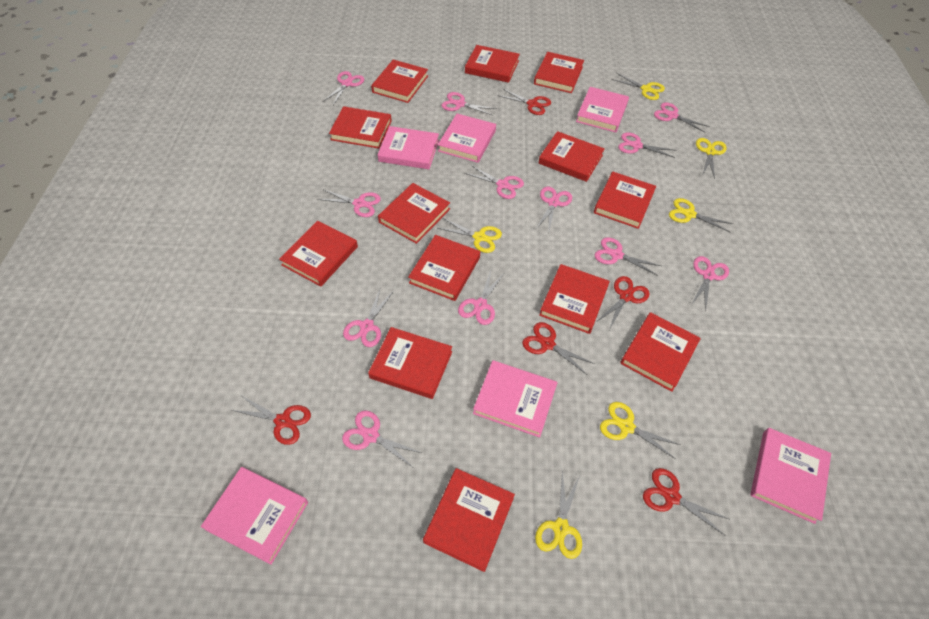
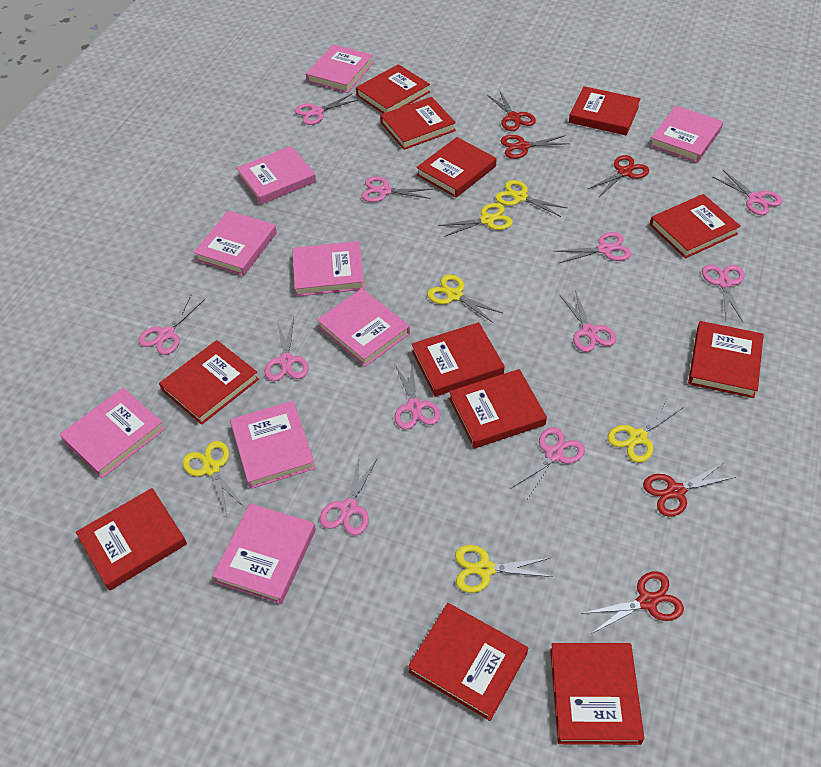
pink book: [201,467,308,565] [378,126,439,169] [438,114,496,163] [473,360,558,438] [576,87,629,132] [750,428,831,524] = 6 -> [60,388,165,478] [194,210,277,276] [212,503,316,604] [230,401,316,489] [236,146,316,205] [292,241,365,297] [306,45,374,93] [317,289,410,367] [649,106,723,163] = 9
pink scissors: [317,189,381,217] [324,71,364,105] [342,411,422,467] [343,289,394,347] [442,92,497,115] [458,270,505,325] [464,165,524,199] [536,187,572,231] [595,237,661,276] [618,133,675,158] [654,103,710,132] [691,256,729,312] = 12 -> [139,295,205,355] [265,318,308,381] [295,94,358,125] [320,457,378,535] [361,176,433,202] [394,363,441,430] [510,427,585,501] [553,232,631,264] [559,290,616,352] [702,265,744,322] [713,170,783,215] = 11
red book: [279,221,358,287] [329,106,392,149] [368,327,452,399] [371,60,428,103] [378,183,450,244] [408,235,480,301] [423,468,515,572] [465,45,520,83] [534,52,584,93] [539,131,605,182] [539,264,610,334] [594,172,656,229] [620,312,701,392] = 13 -> [76,488,187,591] [159,340,259,425] [356,64,430,113] [380,97,456,150] [408,603,528,721] [412,322,504,397] [416,137,496,198] [449,369,547,448] [550,643,644,745] [569,86,641,135] [650,194,741,259] [688,321,764,398] = 12

